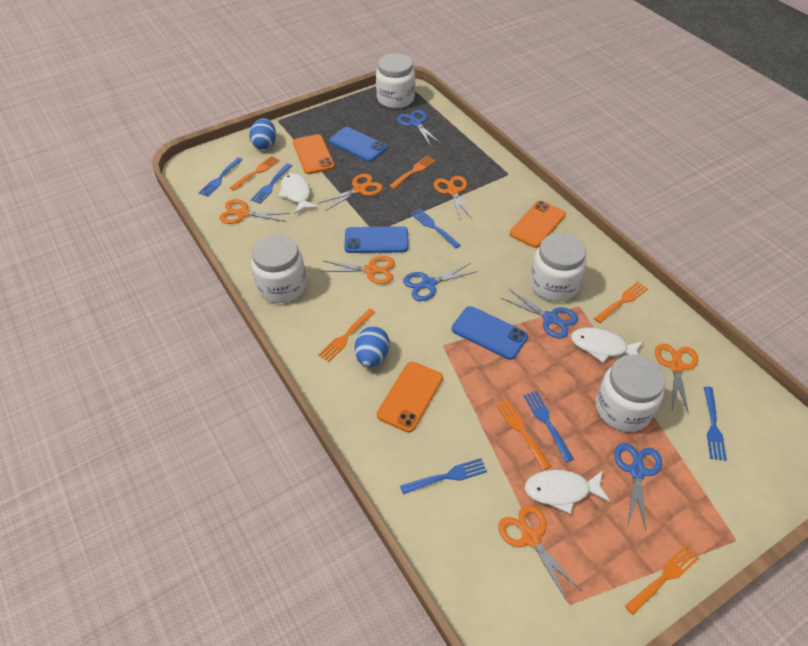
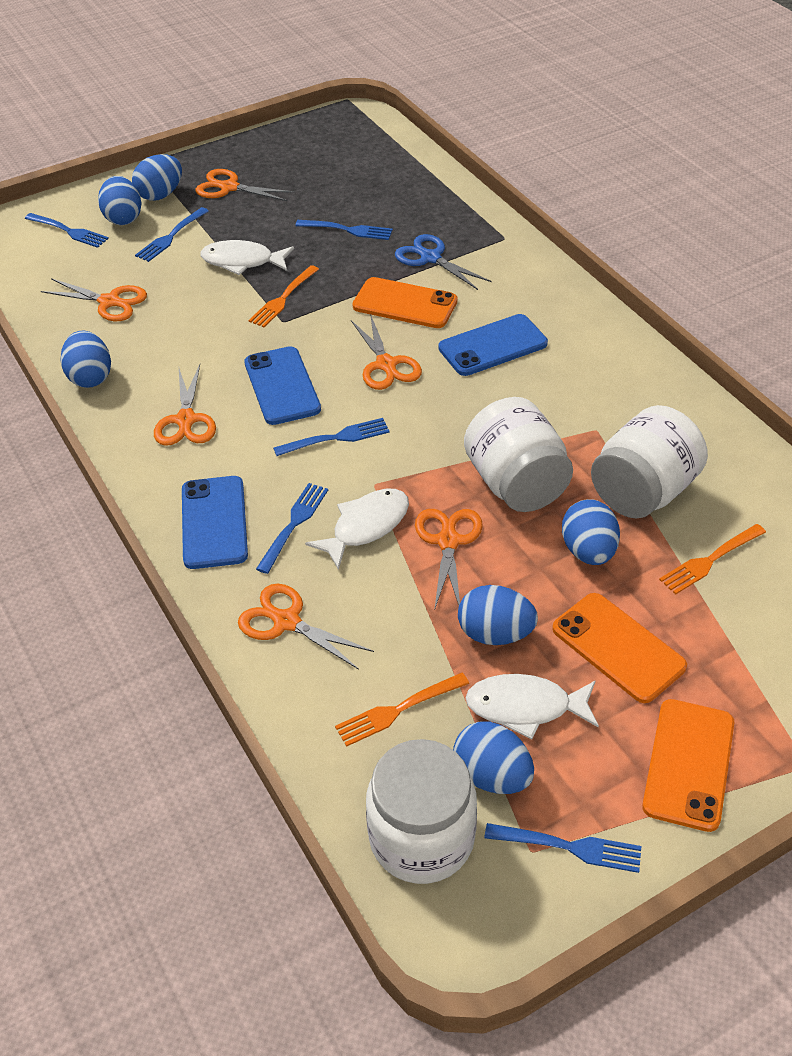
blue egg: [249,118,276,150] [355,326,389,367] = 2 -> [60,331,111,388] [98,176,142,225] [132,154,182,201] [453,721,534,794] [458,585,538,645] [562,499,620,565] = 6
blue scissors: [397,110,441,146] [403,263,477,301] [501,289,578,338] [614,443,662,530] = 4 -> [395,234,492,290] = 1
orange fork: [230,156,280,191] [318,309,376,362] [389,156,435,189] [496,399,551,470] [594,282,648,323] [625,545,699,615] = 6 -> [249,265,319,327] [335,673,469,747] [659,524,766,595] = 3
white jar: [251,234,306,303] [376,53,415,109] [530,233,586,301] [596,354,666,432] = 4 -> [366,739,477,884] [464,397,573,512] [591,405,708,519] = 3

